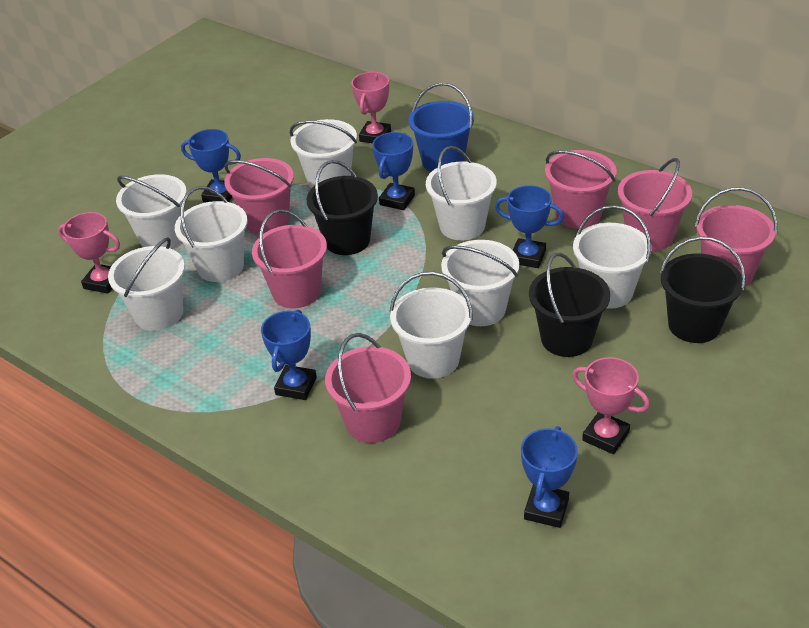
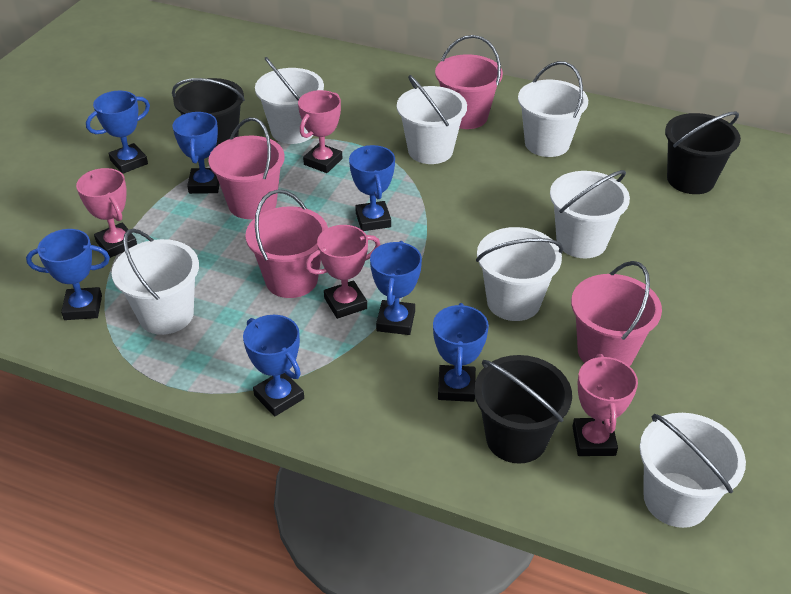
blue bucket: [408,83,474,172] = 1 -> none = 0
blue trophy: [181,129,241,202] [261,310,317,400] [372,132,415,210] [495,185,564,268] [521,426,578,528] = 5 -> [26,229,110,320] [86,91,150,174] [173,112,220,194] [243,315,304,416] [349,145,395,231] [370,241,422,335] [433,303,489,402] = 7
pink bucket: [224,158,294,235] [252,209,327,308] [325,333,411,443] [545,150,617,229] [618,158,692,251] [695,187,777,287] = 6 -> [209,117,285,219] [246,189,328,298] [435,35,503,129] [571,261,662,366] = 4
pink trophy: [58,212,120,294] [352,72,391,143] [572,357,650,454] = 3 -> [76,168,137,258] [298,90,343,173] [305,225,380,319] [572,354,638,456] = 4
white bucket: [108,237,185,331] [116,174,187,249] [175,186,248,282] [290,119,357,189] [390,271,473,379] [426,146,497,240] [441,240,519,326] [573,205,651,309] = 8 -> [112,229,199,335] [255,57,324,144] [397,75,467,164] [476,227,563,321] [518,61,588,157] [550,170,630,258] [639,413,746,528] = 7

